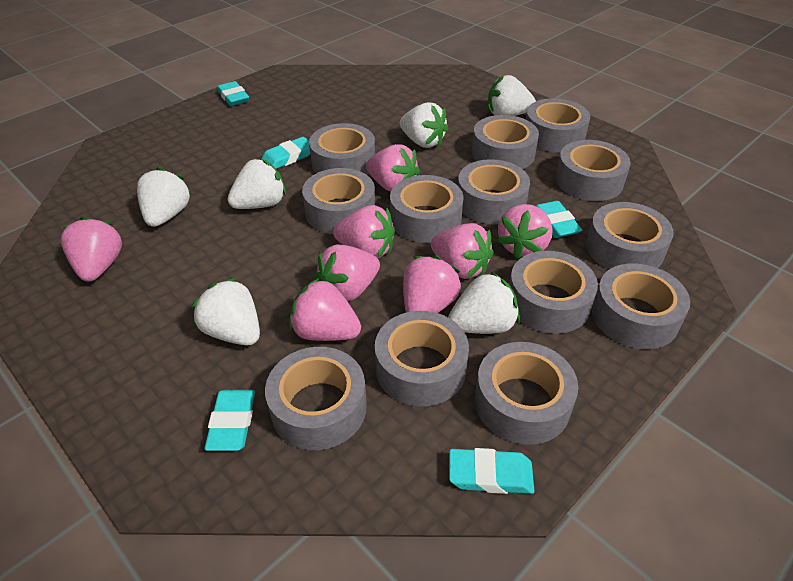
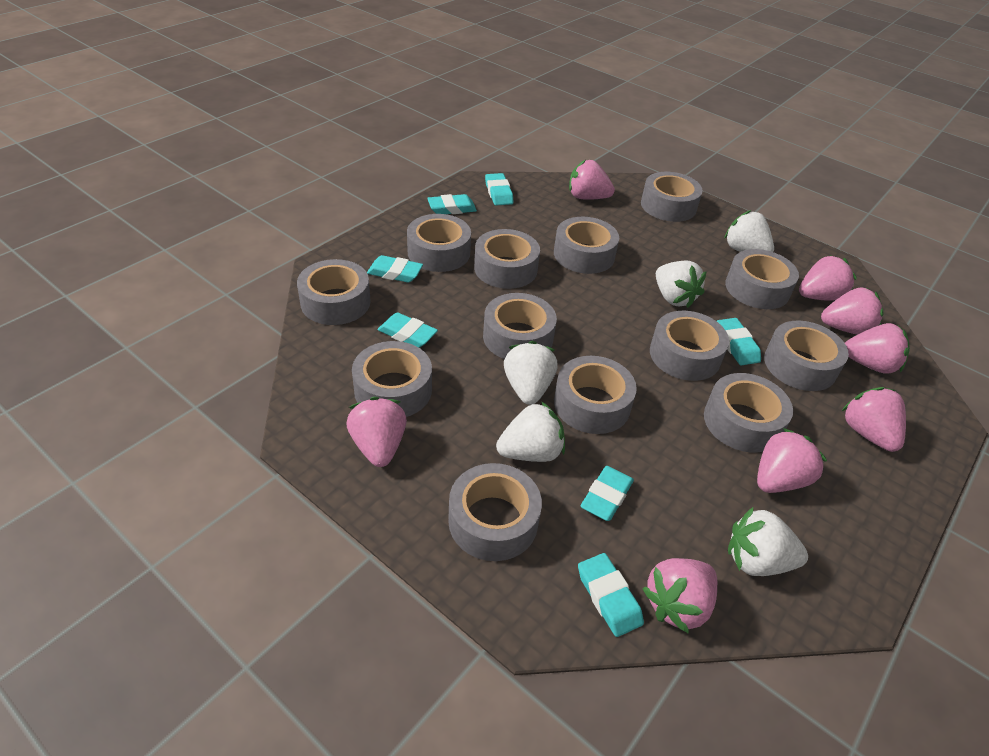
turquoise eraser: [204,390,255,451] [217,81,249,106] [262,137,310,169] [449,448,534,494] [535,201,582,238] = 5 -> [367,255,423,283] [378,312,438,348] [427,194,477,214] [485,173,514,206] [578,553,644,637] [581,466,634,521] [717,318,761,365] = 7
white strawberry: [137,167,191,227] [192,278,260,345] [228,159,286,209] [400,102,449,148] [448,271,520,334] [488,75,536,116] = 6 -> [496,401,565,462] [504,341,557,405] [656,260,707,308] [724,210,774,252] [728,507,808,576] = 5

